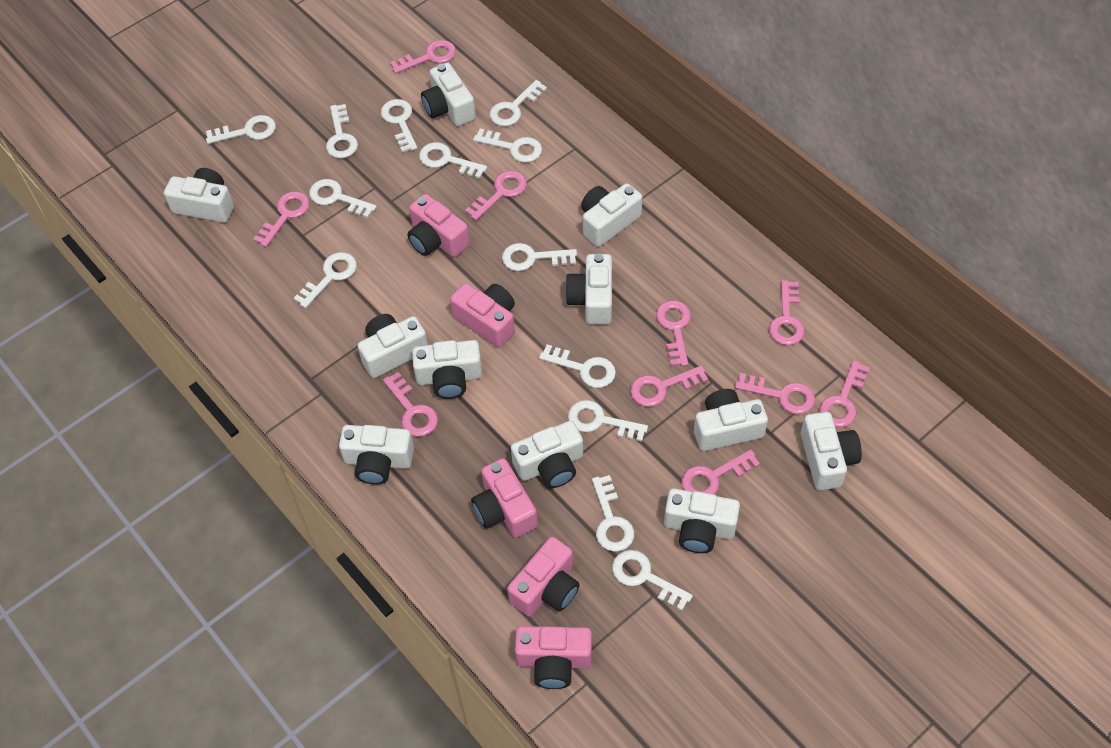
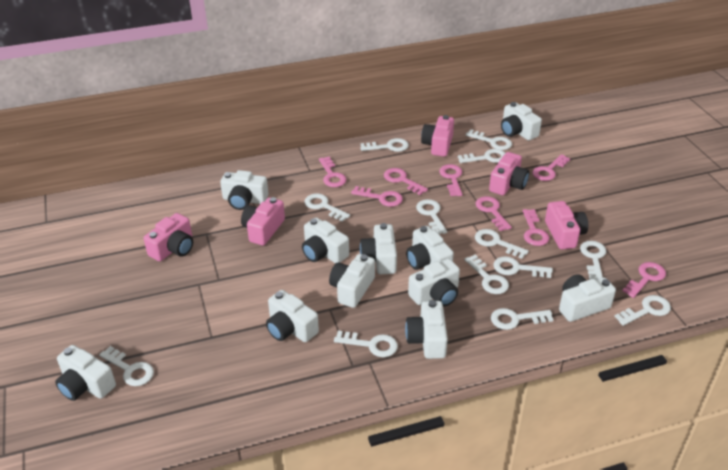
pink key: [253,191,310,247] [383,372,438,437] [390,40,456,74] [465,171,527,221] [630,365,708,407] [656,301,691,366] [681,450,760,494] [735,373,815,414] [769,280,804,345] [819,361,870,428] = 10 -> [319,157,346,187] [351,186,403,207] [384,168,428,195] [439,164,462,196] [475,196,512,231] [523,209,549,246] [532,154,570,181] [622,262,666,298] = 8

